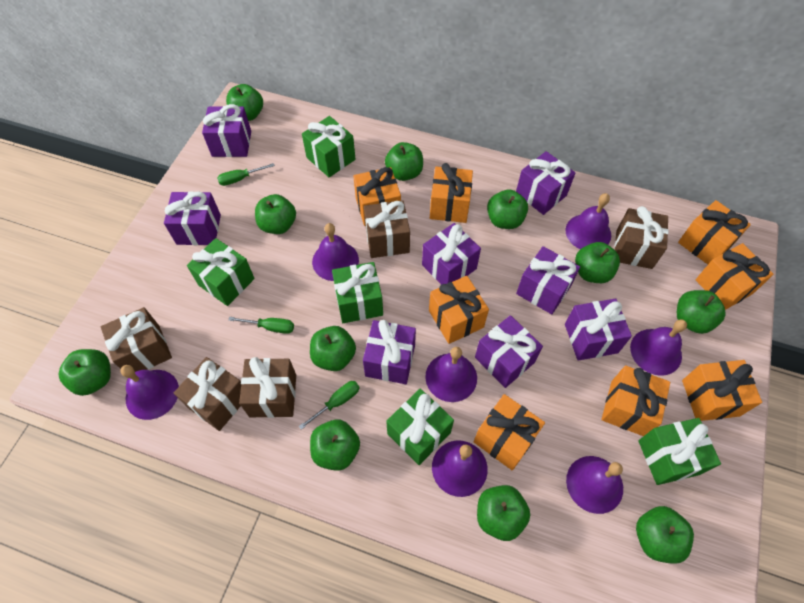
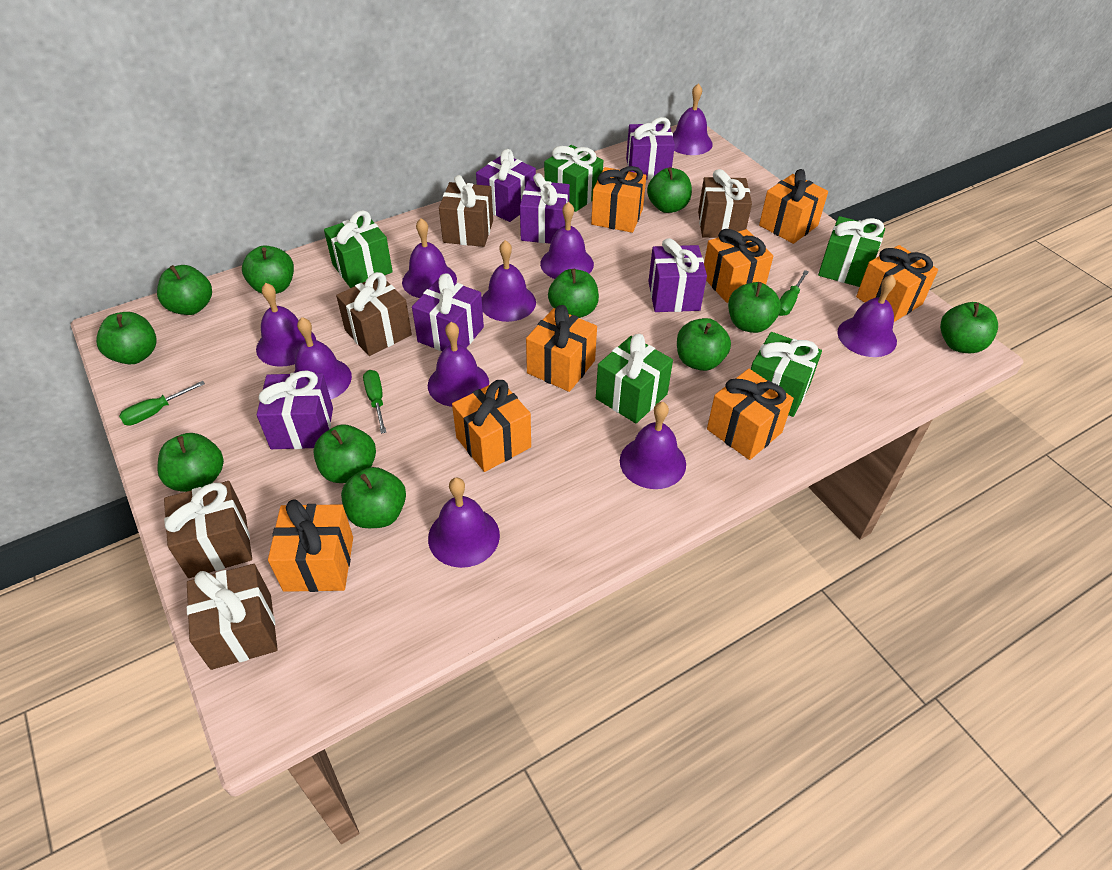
purple bell: [121,365,179,420] [312,223,359,281] [425,347,477,402] [432,440,488,497] [565,193,611,249] [566,456,623,514] [630,319,687,376] = 7 -> [256,283,316,367] [294,317,352,399] [402,218,457,298] [428,322,489,407] [428,477,500,568] [482,240,536,322] [540,202,594,279] [620,402,686,489] [673,83,713,155] [838,275,897,357] = 10
purple gift: [164,191,221,245] [202,104,251,157] [363,320,416,384] [422,223,481,285] [475,315,543,388] [516,151,575,215] [516,246,580,314] [565,299,632,361] = 8 -> [257,370,333,449] [412,273,484,351] [476,149,536,222] [520,173,570,244] [626,117,675,180] [648,238,707,312] = 6

